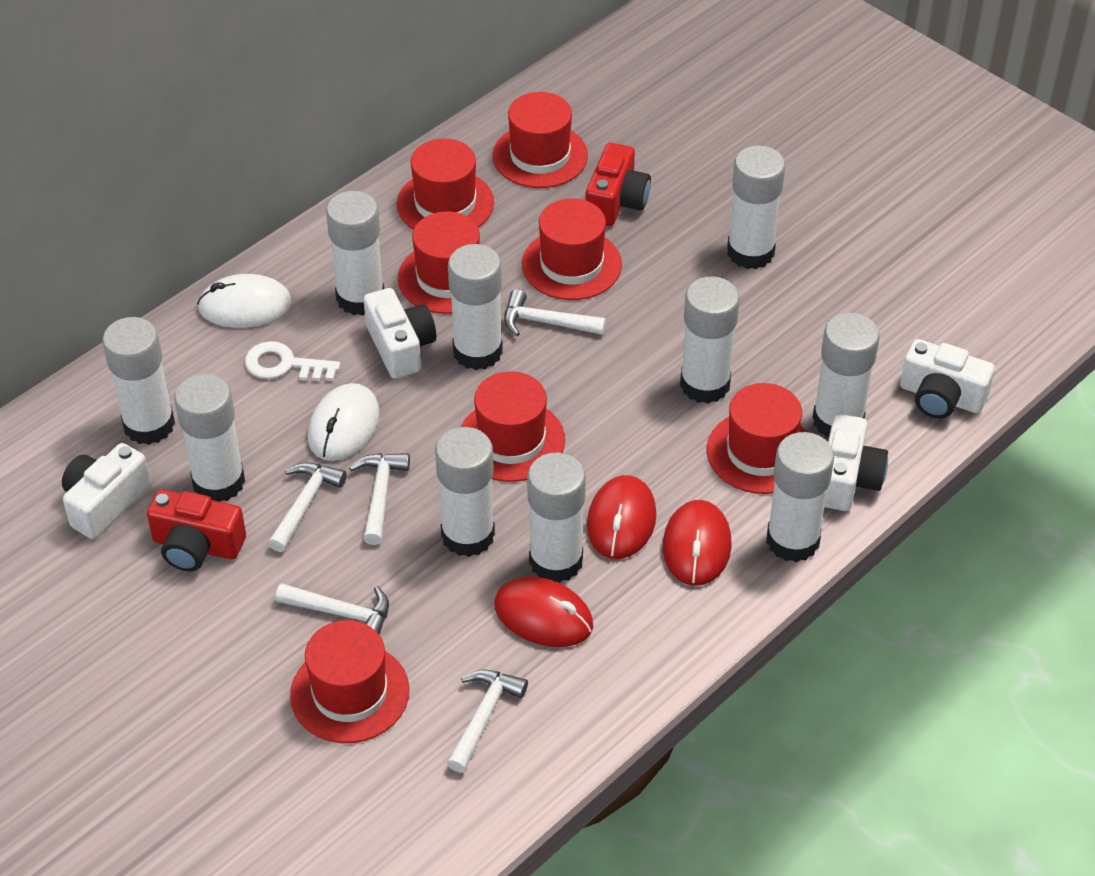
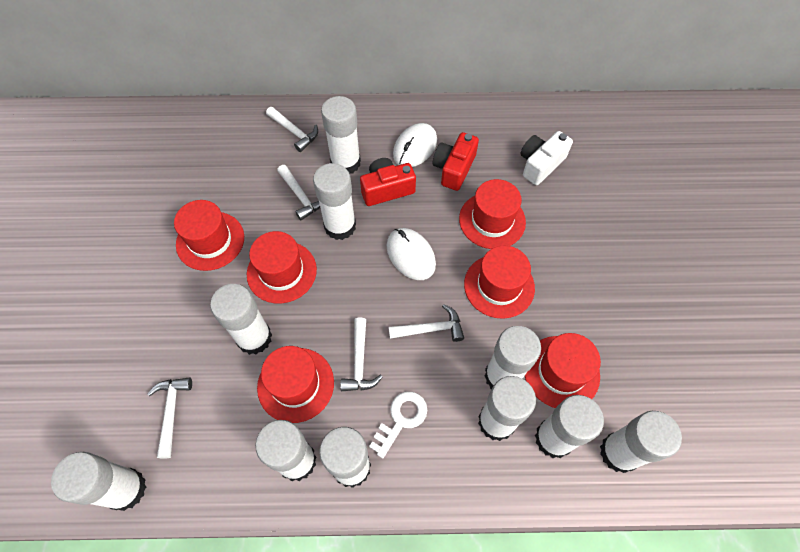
red hat: [290,620,409,743] [397,139,494,230] [398,211,480,314] [461,371,565,482] [492,92,588,188] [522,199,622,300] [707,383,807,494] = 7 -> [174,200,244,271] [247,231,317,303] [257,346,334,423] [459,179,526,249] [464,246,535,319] [525,333,601,408] = 6
red mouse: [494,577,593,647] [587,475,657,559] [663,500,732,586] = 3 -> none = 0
white camera: [62,443,151,539] [364,288,436,379] [824,414,888,511] [900,339,995,419] = 4 -> [520,131,573,185] = 1

